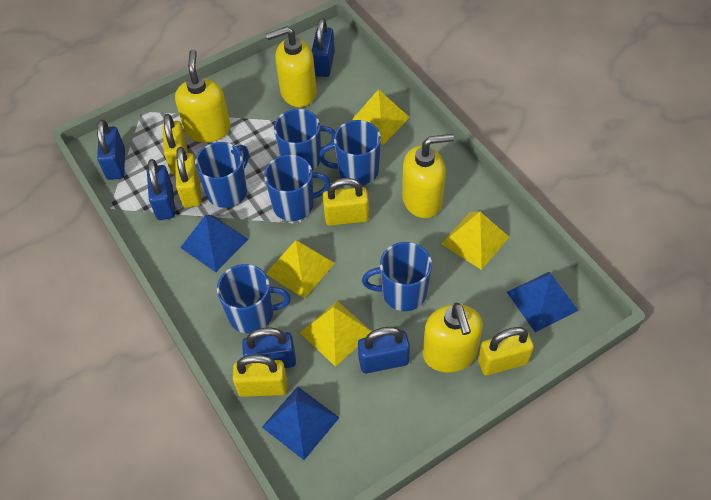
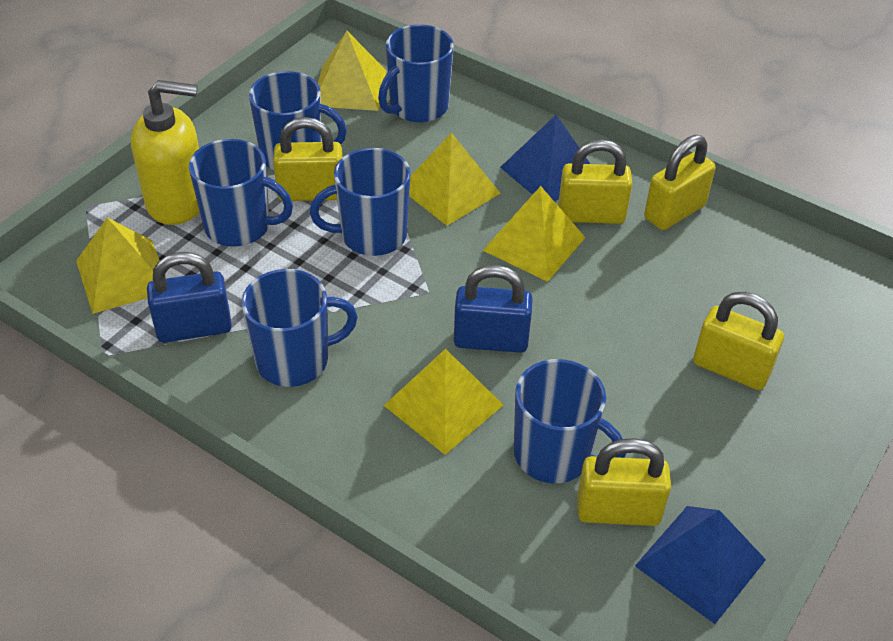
blue padlock: [97,120,125,180] [147,159,175,220] [242,327,296,368] [312,18,335,77] [358,327,410,373] = 5 -> [147,252,232,343] [454,265,533,353] = 2
blue pyramid: [180,215,248,272] [262,386,340,460] [507,272,579,332] = 3 -> [500,115,590,202] [635,506,766,624] = 2
yellow pyramid: [266,240,335,299] [300,301,372,367] [351,89,410,145] [441,212,509,270] = 4 -> [76,218,166,314] [318,31,387,111] [384,349,503,455] [409,132,500,226] [483,186,586,282] = 5
yellow soap dispenser: [175,49,231,143] [266,26,316,107] [402,134,454,218] [423,303,483,372] = 4 -> [131,80,200,225] = 1

